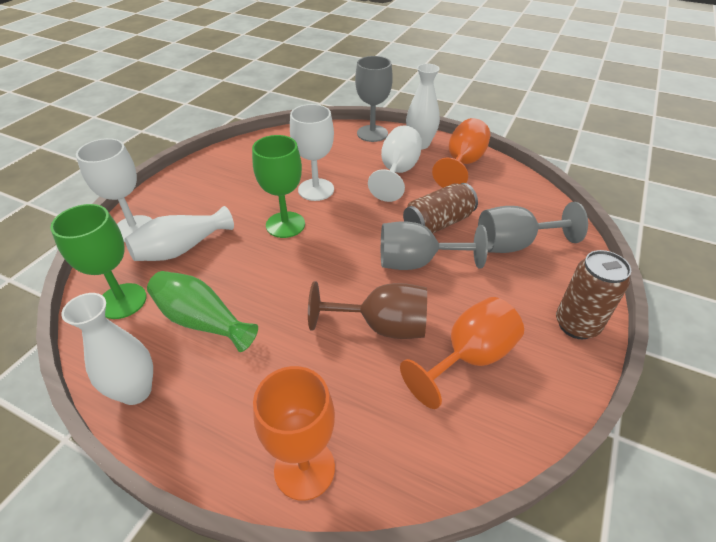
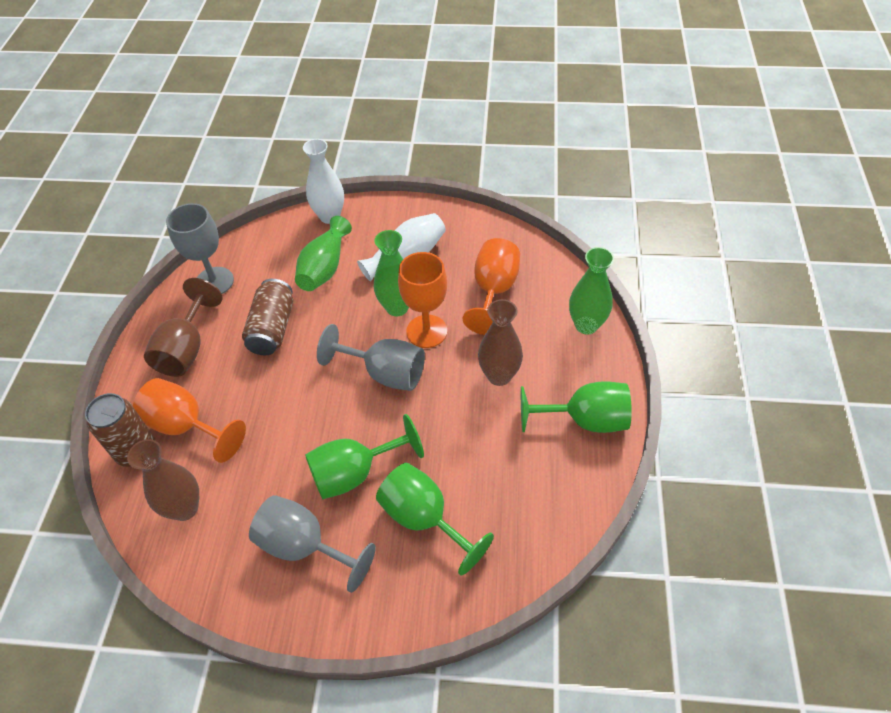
brown vase: none = 0 -> [127,439,199,521] [478,299,523,386] = 2
green goblet: [50,204,147,319] [252,135,305,238] = 2 -> [305,414,424,499] [376,463,494,575] [521,381,632,433] = 3
green vase: [147,271,258,352] = 1 -> [295,216,352,291] [374,230,409,316] [569,247,614,334] = 3
white goblet: [76,138,152,242] [290,104,334,201] [368,126,422,202] = 3 -> none = 0
white vase: [61,293,153,405] [125,206,234,261] [406,64,440,149] = 3 -> [303,139,344,224] [357,213,446,281] = 2

